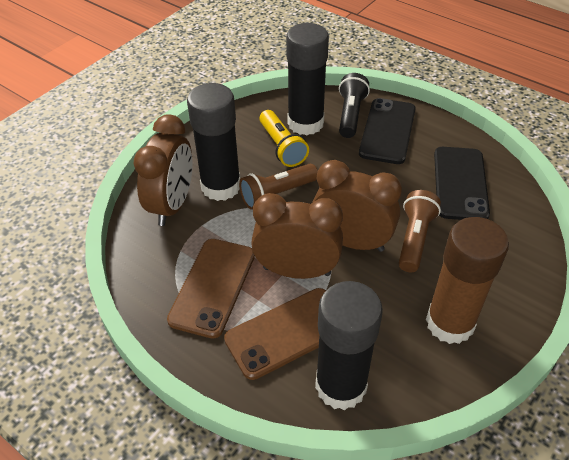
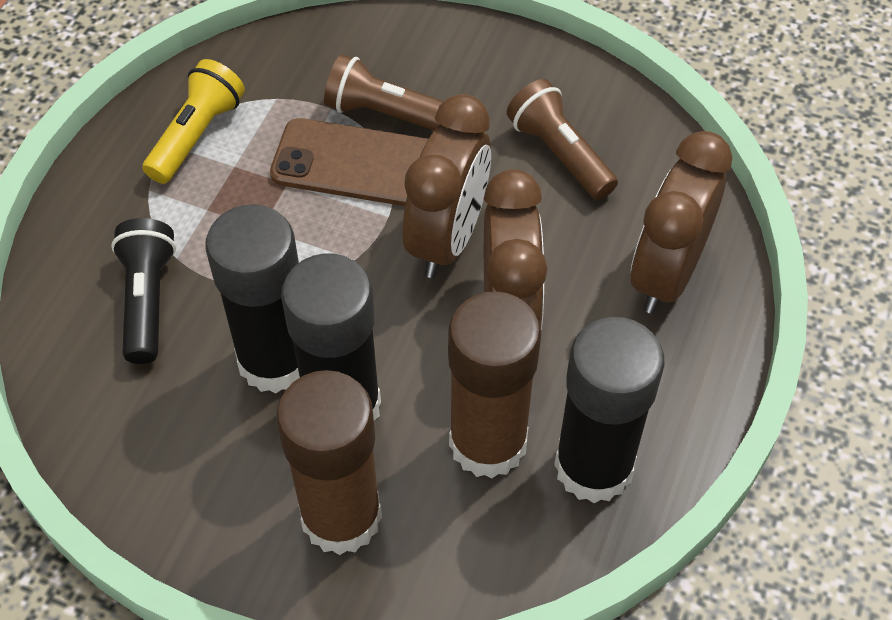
black phone: [359,98,416,164] [434,147,490,220] = 2 -> none = 0
brown glue stick: [426,217,509,344] = 1 -> [276,370,382,555] [448,291,541,479] = 2
brown phone: [167,239,255,339] [224,288,326,380] = 2 -> [270,118,428,206] = 1

